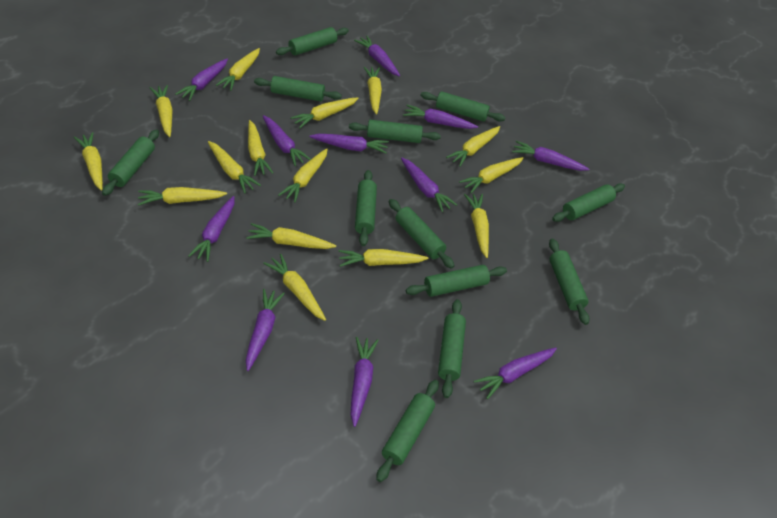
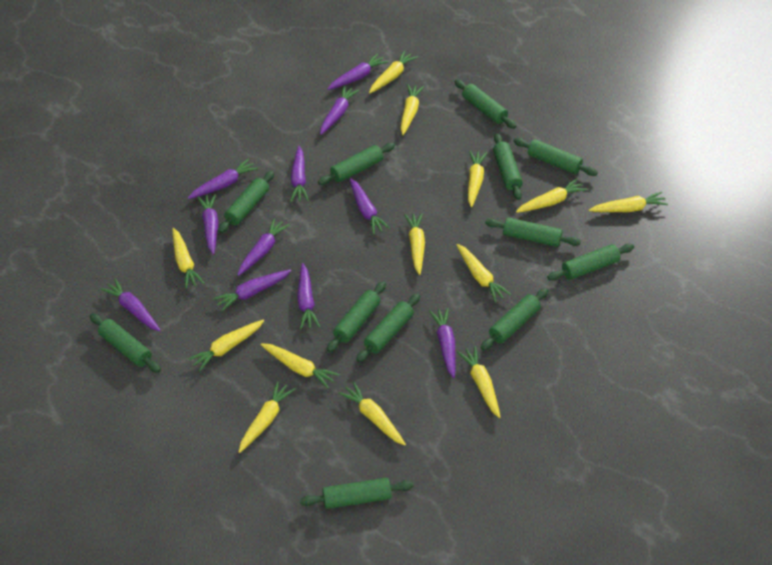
yellow carrot: [74,132,103,191] [138,187,227,206] [150,85,173,137] [208,141,261,194] [216,48,260,91] [246,223,336,249] [248,120,273,176] [263,254,326,321] [278,148,328,203] [290,97,359,128] [339,249,428,267] [363,67,382,114] [446,126,500,167] [459,157,524,193] [464,194,489,258] = 15 -> [172,228,204,289] [188,319,264,372] [239,381,295,453] [260,343,339,389] [338,382,406,446] [369,51,418,94] [400,84,424,135] [404,213,425,275] [457,244,511,303] [457,346,501,418] [468,151,487,207] [516,178,587,213] [589,192,668,212] = 13

